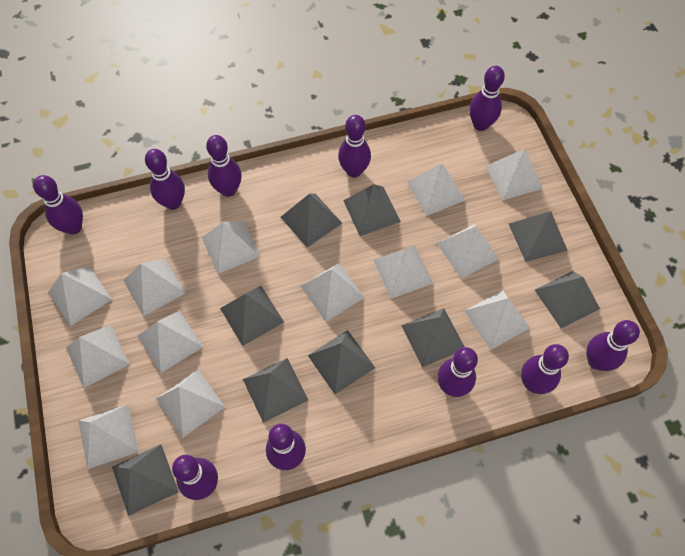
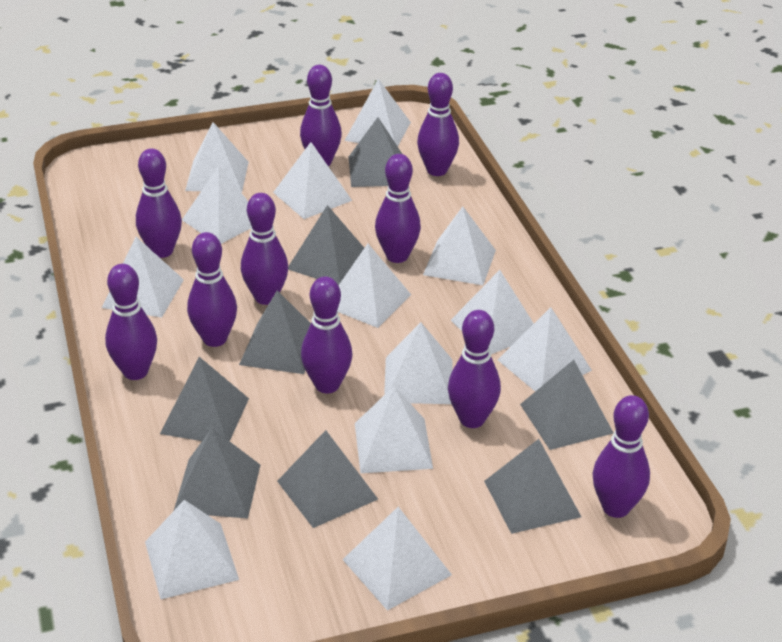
grey pyramid: [112,444,179,516] [220,286,284,346] [243,358,308,423] [281,194,342,248] [308,330,375,394] [343,184,401,236] [401,308,465,367] [509,212,568,262] [535,271,600,329] = 9 -> [160,357,249,441] [174,428,260,518] [239,290,311,374] [277,430,378,528] [288,205,364,285] [349,117,402,187] [484,439,581,534] [520,360,613,450] = 8

